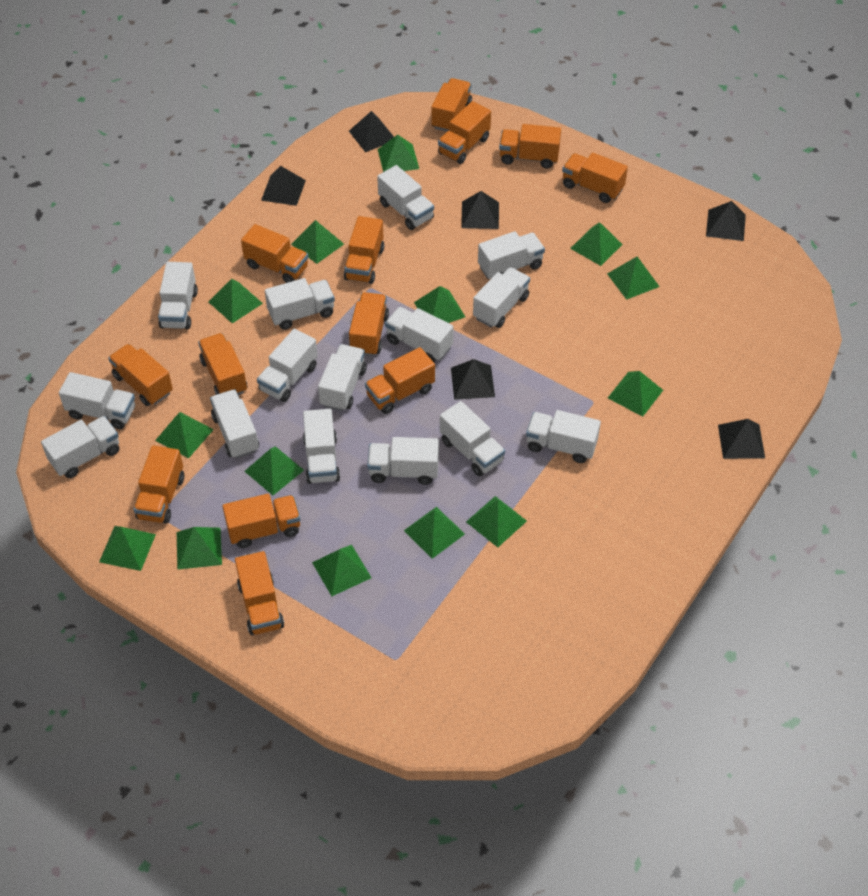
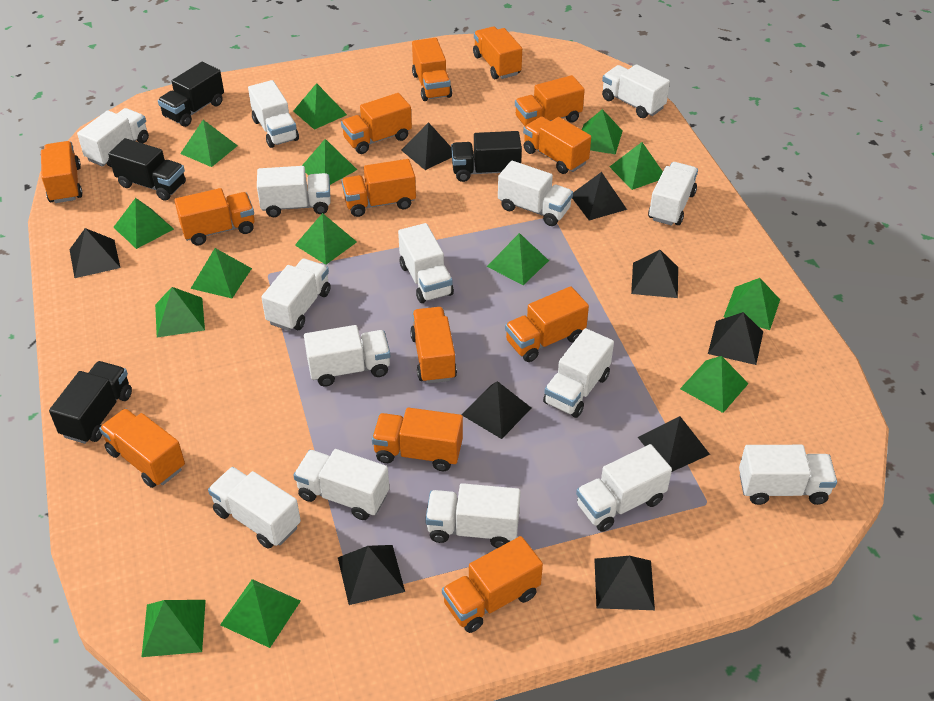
black pyramid: [261,166,306,206] [349,111,394,152] [451,359,495,400] [461,191,499,229] [706,201,746,241] [718,419,765,459] = 6 -> [69,228,120,278] [338,545,405,605] [401,122,452,170] [461,381,531,439] [572,172,627,220] [594,556,655,610] [631,250,678,298] [638,416,710,472] [708,312,763,365] = 9
black truck: none = 0 -> [49,361,132,444] [108,138,186,201] [158,62,224,127] [451,131,522,182] = 4

